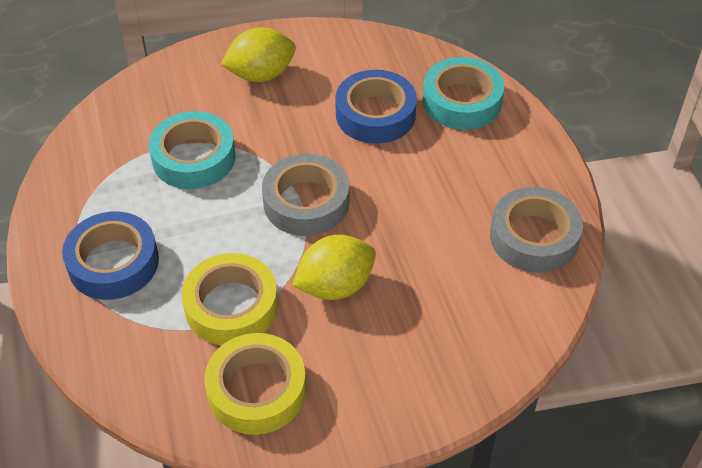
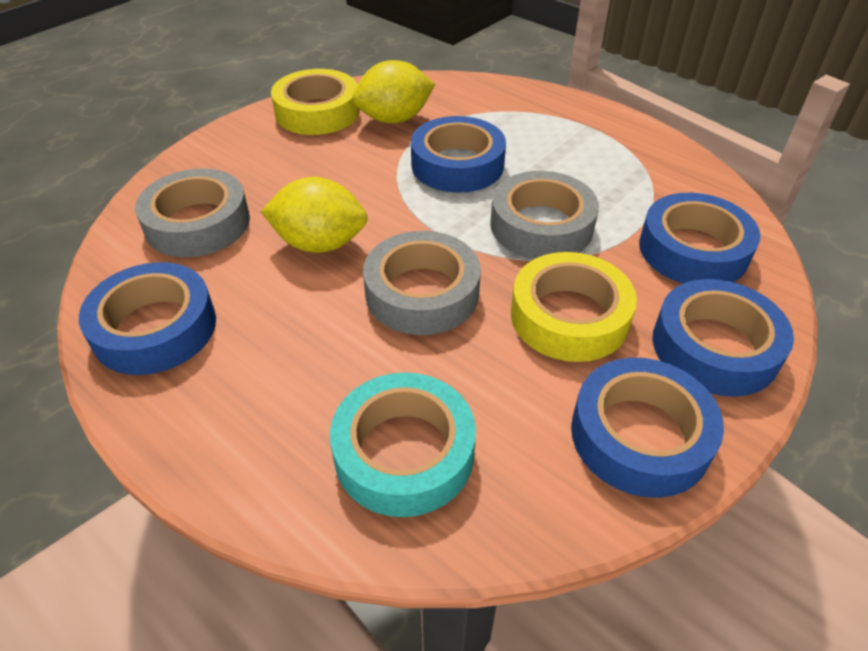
blue tape: [62,211,159,300] [335,70,417,144] = 2 -> [79,262,216,375] [411,116,506,193] [571,358,724,498] [639,193,760,284] [652,279,794,397] = 5
grey tape: [262,154,349,236] [490,187,583,273] = 2 -> [135,169,250,257] [363,231,481,335] [490,171,599,259] = 3
turquoise tape: [149,111,235,189] [423,57,504,130] = 2 -> [330,372,476,517] = 1

